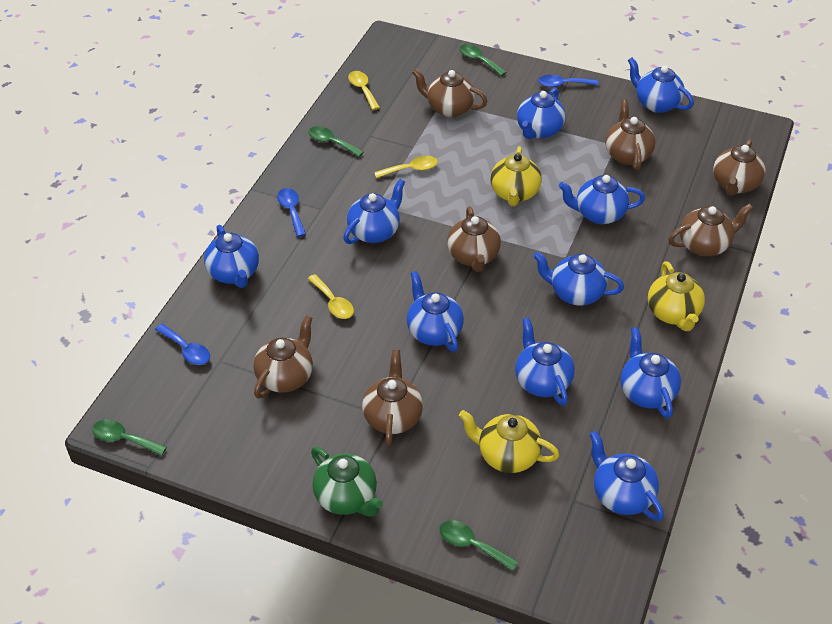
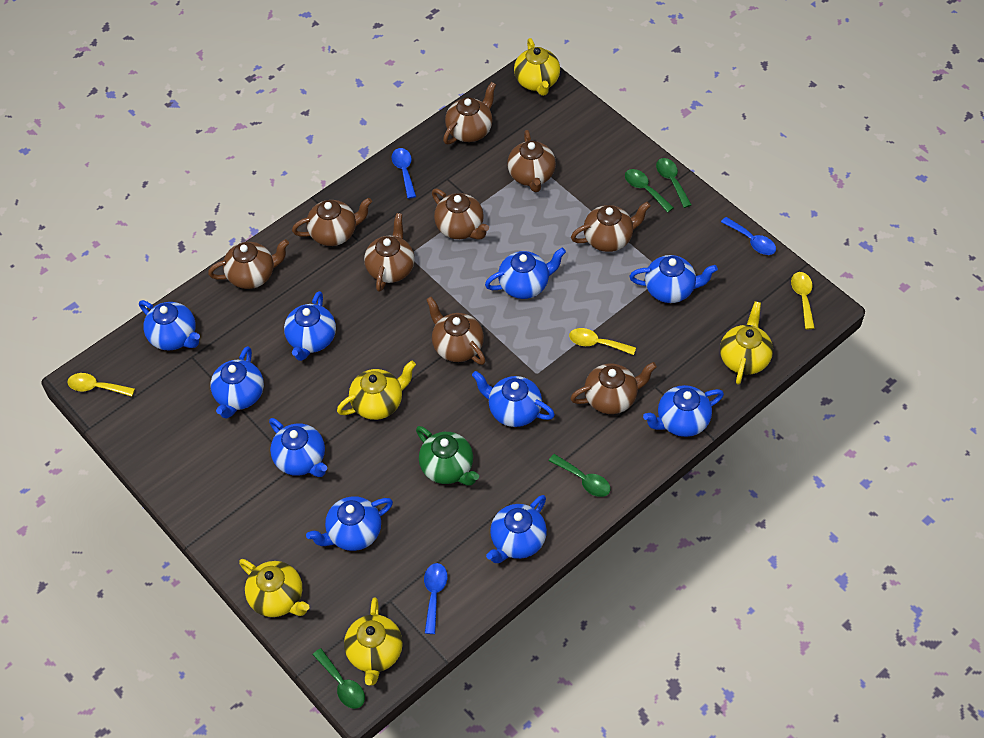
brown teapot: [254,315,313,399] [362,350,423,446] [412,68,488,117] [447,207,501,272] [605,99,655,170] [669,203,753,256] [713,139,766,196] = 7 -> [208,239,289,289] [292,198,372,246] [364,213,415,292] [426,297,486,365] [432,189,489,239] [443,82,496,144] [507,130,556,192] [570,362,657,414] [571,202,651,252] = 9
yellow teapot: [459,410,559,473] [491,146,542,206] [648,261,705,331] = 3 -> [239,559,309,617] [337,361,416,420] [344,598,403,685] [514,38,560,96] [720,301,773,385] = 5

